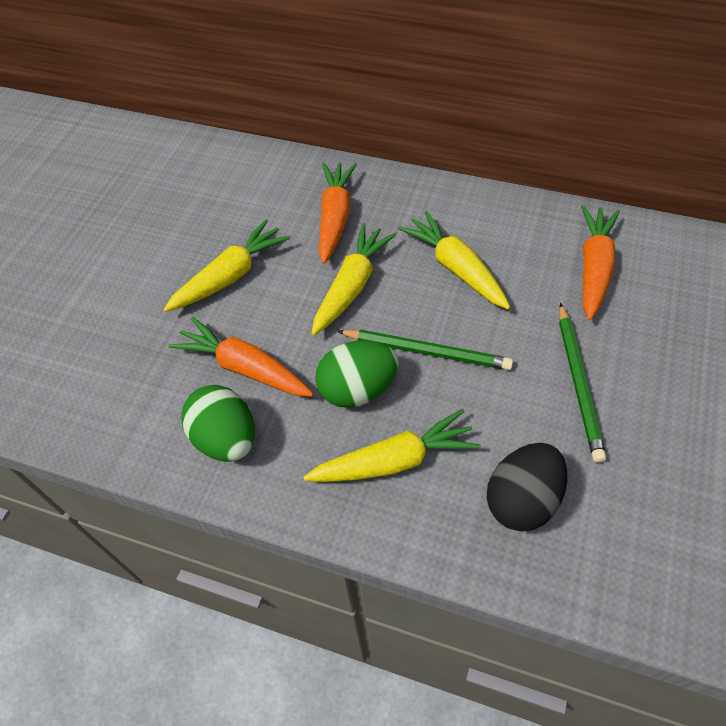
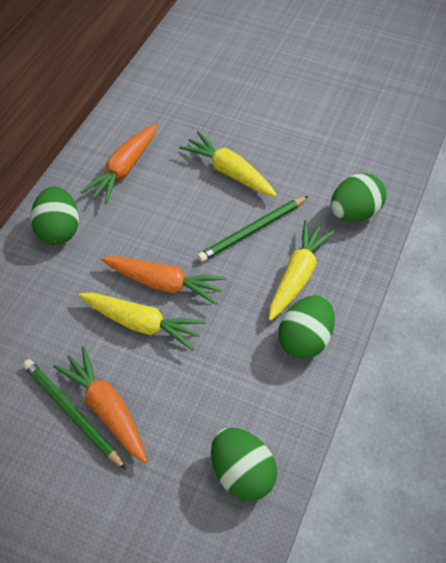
black egg: [487,443,567,531] = 1 -> none = 0
green egg: [181,385,255,462] [315,340,399,408] = 2 -> [31,186,79,245] [211,427,277,501] [279,295,335,359] [331,173,386,222] = 4
yellow carrot: [163,219,290,312] [303,409,481,482] [311,223,397,336] [398,211,510,309] = 4 -> [78,293,206,351] [179,131,277,197] [269,220,335,321] = 3

